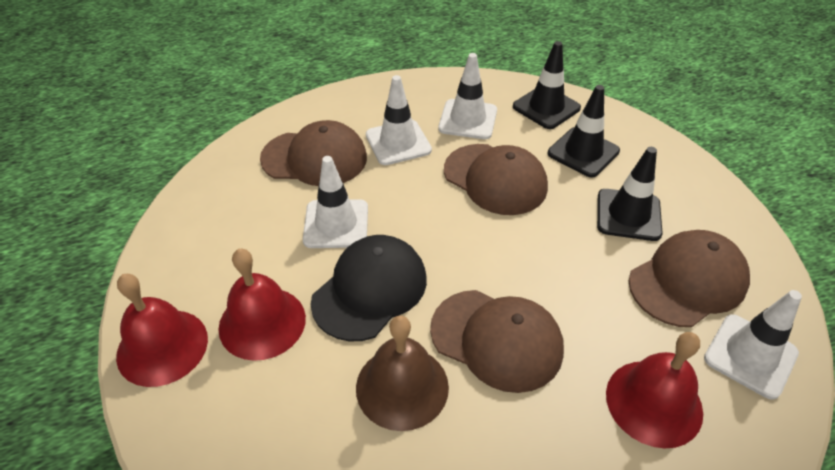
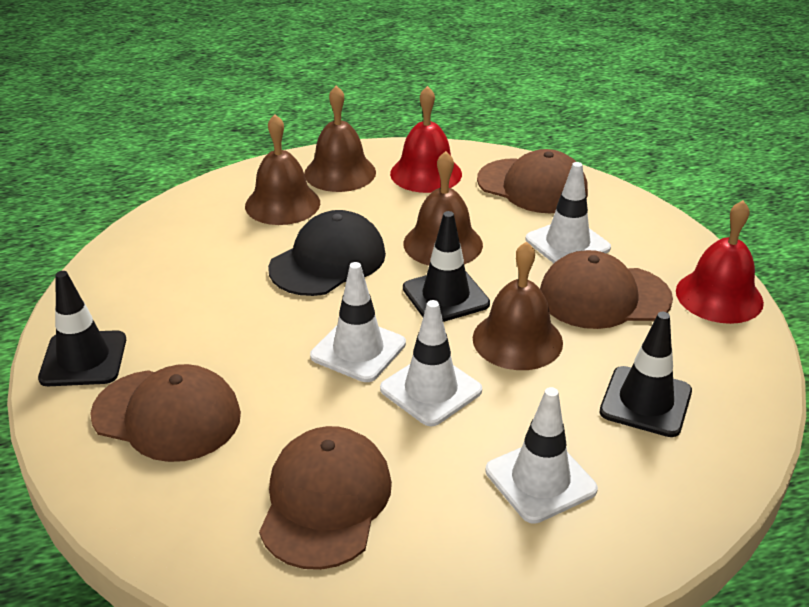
brown bell: [356,316,449,431] = 1 -> [245,114,320,225] [304,85,376,192] [403,151,483,266] [473,241,563,370] = 4
red bell: [116,274,208,387] [219,248,306,361] [606,332,703,448] = 3 -> [390,86,462,193] [676,200,764,324] = 2

